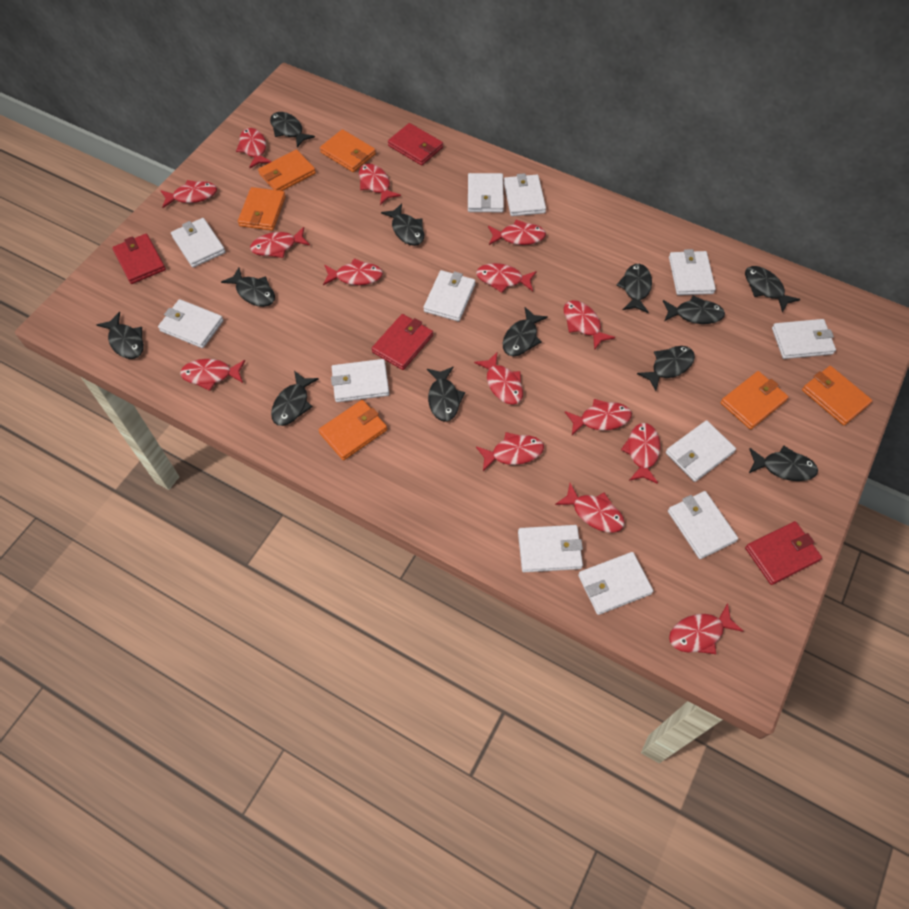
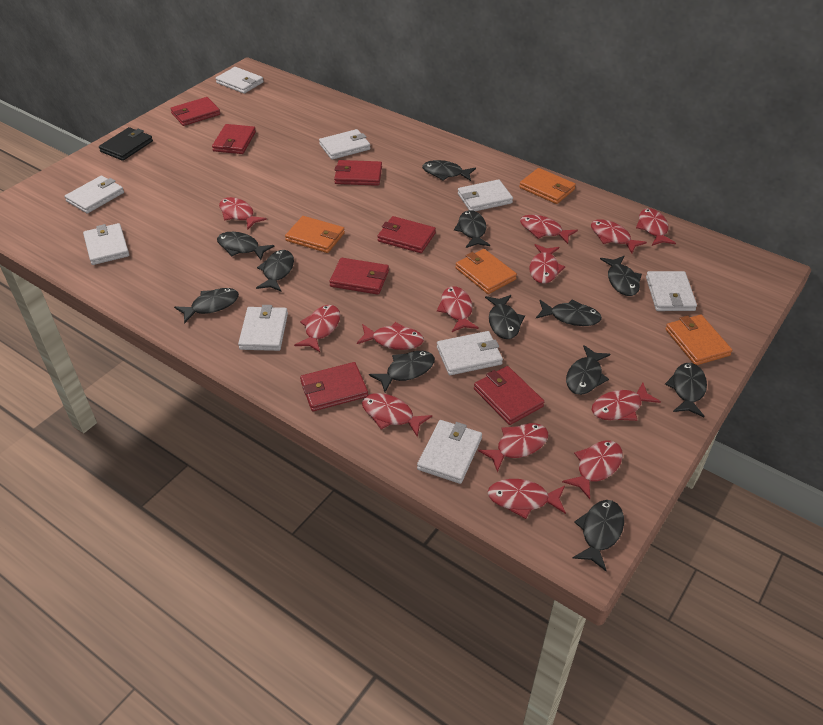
black wallet: none = 0 -> [99,127,153,161] = 1
orange wallet: [238,187,286,231] [258,149,316,191] [319,400,387,460] [320,129,376,172] [721,371,789,430] [802,366,873,426] = 6 -> [285,216,345,253] [455,249,517,294] [519,168,576,204] [665,315,732,365] = 4
red fish: [160,180,217,208] [180,359,245,391] [236,128,271,168] [250,227,310,258] [323,258,383,285] [359,163,401,205] [474,352,523,405] [476,263,537,293] [476,432,544,471] [488,220,546,245] [555,483,625,533] [564,300,615,350] [565,399,632,435] [621,423,661,484] [669,603,744,654] = 15 -> [219,197,267,229] [294,305,340,352] [357,322,424,350] [362,393,432,437] [437,286,479,332] [478,423,548,472] [488,479,566,519] [520,215,578,244] [530,244,565,284] [562,441,623,499] [591,219,647,253] [592,383,661,421] [636,208,676,246] = 13
red wallet: [112,234,166,284] [372,314,433,370] [388,123,443,166] [745,521,822,585] = 4 -> [170,97,220,126] [212,124,256,154] [300,362,368,411] [329,258,389,295] [334,160,382,186] [377,216,436,253] [474,366,544,425] = 7
white wallet: [158,299,223,348] [171,218,225,267] [331,359,389,402] [423,270,475,321] [468,173,504,212] [504,173,546,216] [518,525,583,572] [578,552,653,615] [666,420,736,482] [668,491,738,559] [669,249,716,295] [772,319,836,359] = 12 -> [65,176,124,213] [83,223,129,265] [216,67,264,94] [238,305,288,351] [319,129,370,160] [417,420,482,484] [437,331,503,375] [458,179,513,211] [646,271,697,311] = 9

